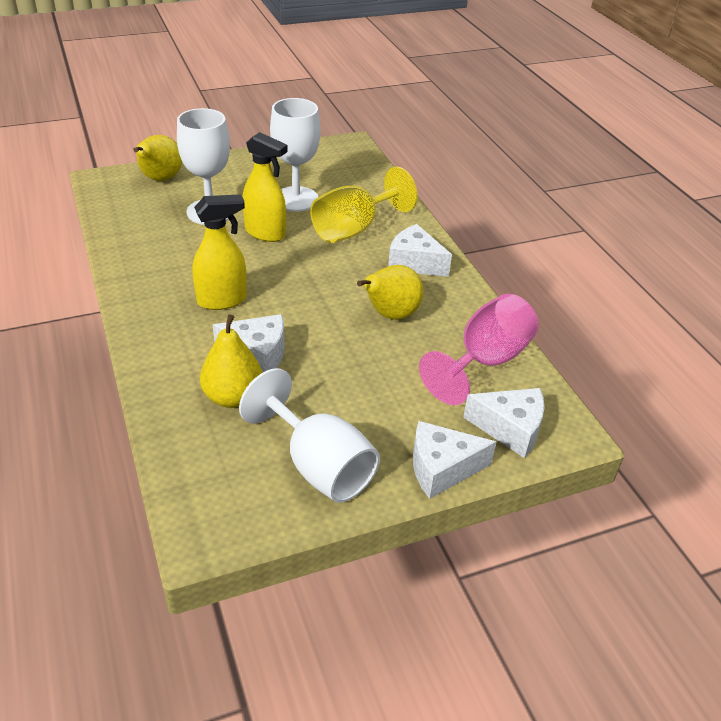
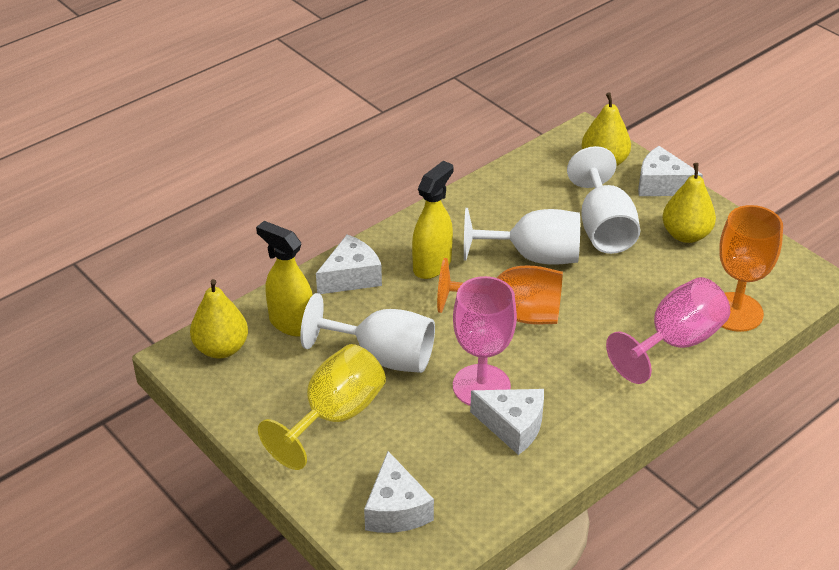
orange goblet: none = 0 -> [437,258,563,324] [719,205,783,332] = 2
pink goblet: [419,294,538,405] = 1 -> [453,276,517,406] [606,277,730,384] = 2

